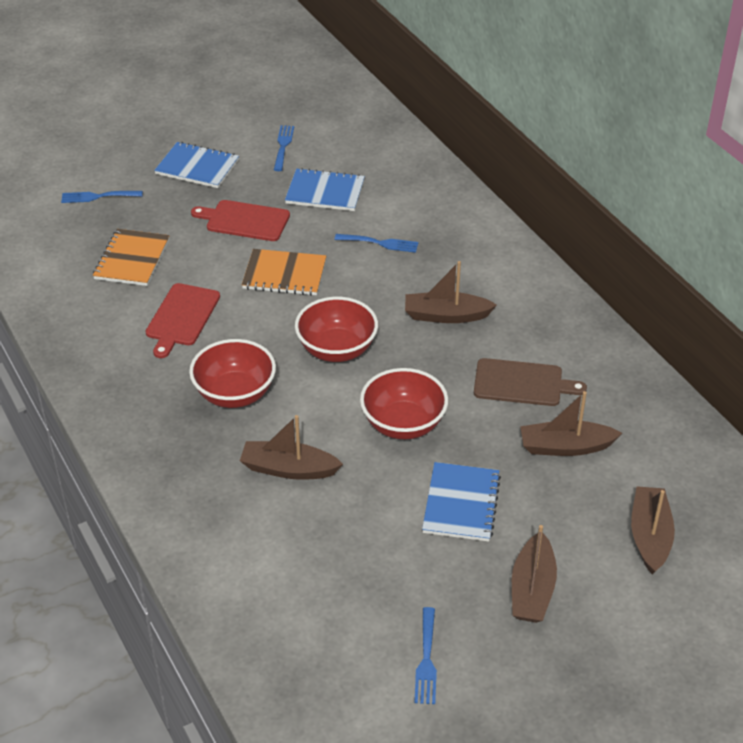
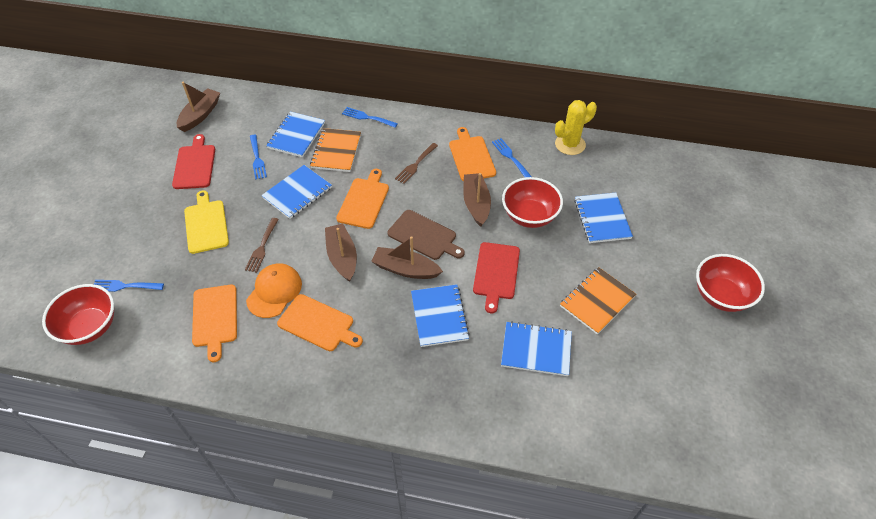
blue notebook: [154,142,239,188] [285,168,365,211] [422,462,501,542] = 3 -> [261,165,332,219] [266,111,325,157] [411,284,470,347] [501,321,572,376] [574,193,633,243] = 5
brown boat: [240,415,343,480] [405,261,497,323] [512,525,557,623] [520,391,622,456] [631,486,675,574] = 5 -> [177,82,220,132] [325,224,357,282] [371,236,443,279] [463,173,491,227] = 4
brown fork: none = 0 -> [245,218,279,273] [395,143,438,184] = 2
orange cap: none = 0 -> [246,263,302,318] = 1
orange cutting board: none = 0 -> [192,285,237,362] [277,294,363,351] [336,169,389,229] [449,127,496,181] = 4
yellow cactus: none = 0 -> [555,100,597,155] = 1
yellow cutting board: none = 0 -> [184,190,229,254] = 1

